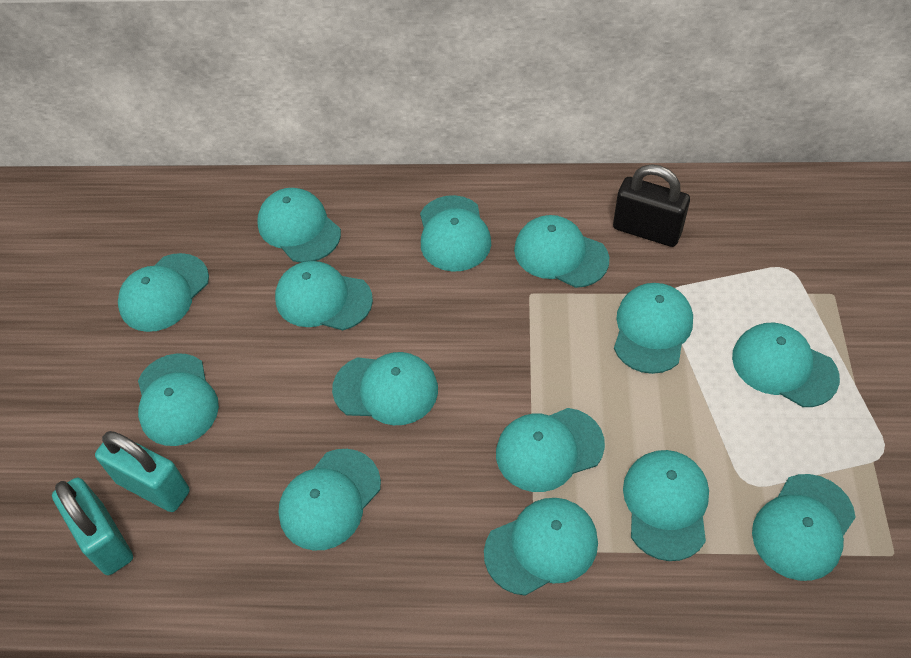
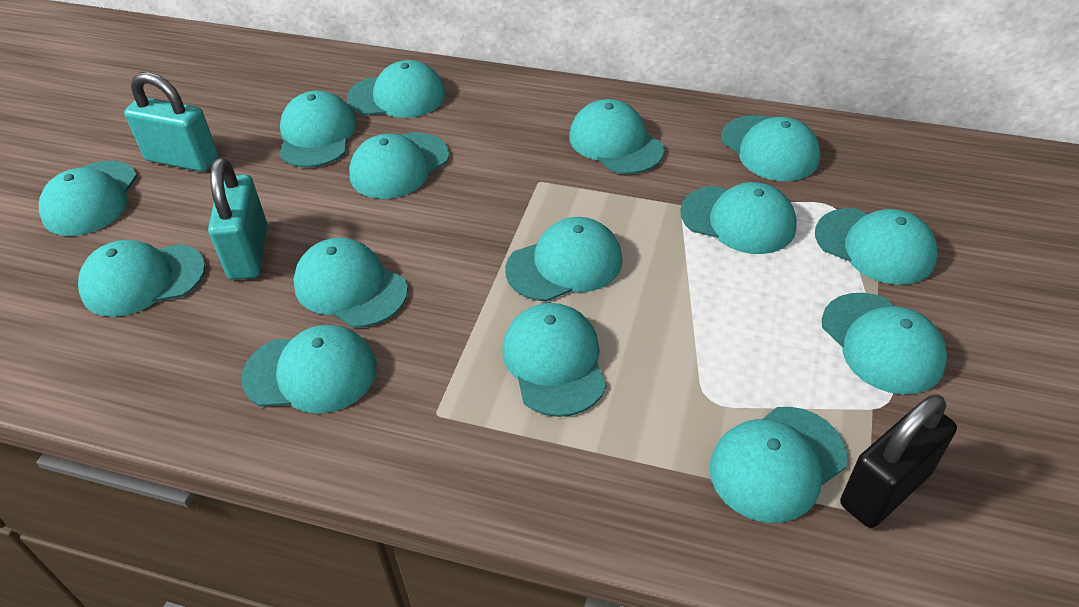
turquoise cap: [118,253,209,332] [138,353,219,446] [257,188,341,263] [275,261,373,331] [278,449,381,551] [332,352,438,425] [420,195,491,272] [484,498,598,596] [496,408,605,492] [514,215,609,288] [614,283,693,374] [623,450,709,561] [732,322,840,407] [752,474,856,581] = 14 -> [39,161,137,236] [78,240,205,317] [241,325,377,413] [279,91,357,168] [293,238,408,327] [347,60,446,118] [349,133,449,199] [502,303,606,417] [505,217,623,302] [569,99,664,174] [680,182,797,254] [709,407,847,523] [721,115,821,181] [815,208,938,285] [822,293,947,394] = 15

